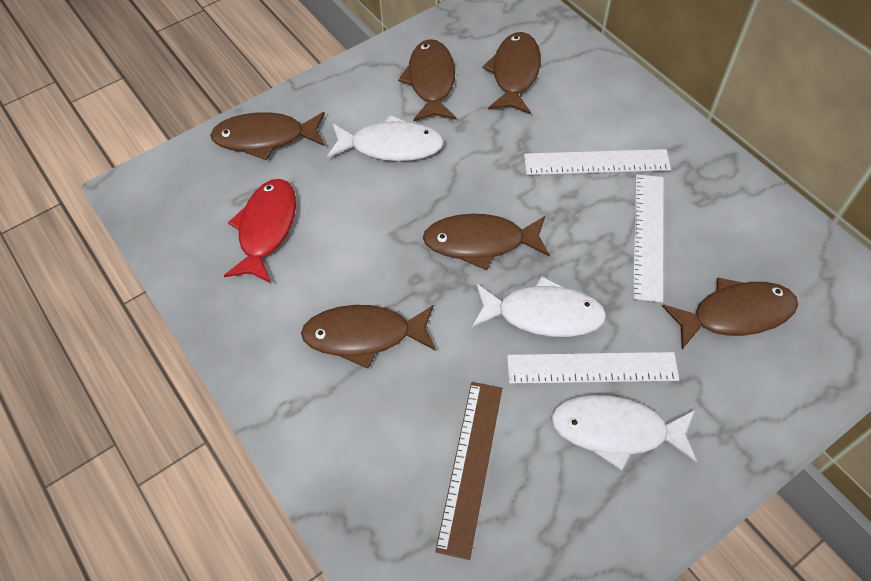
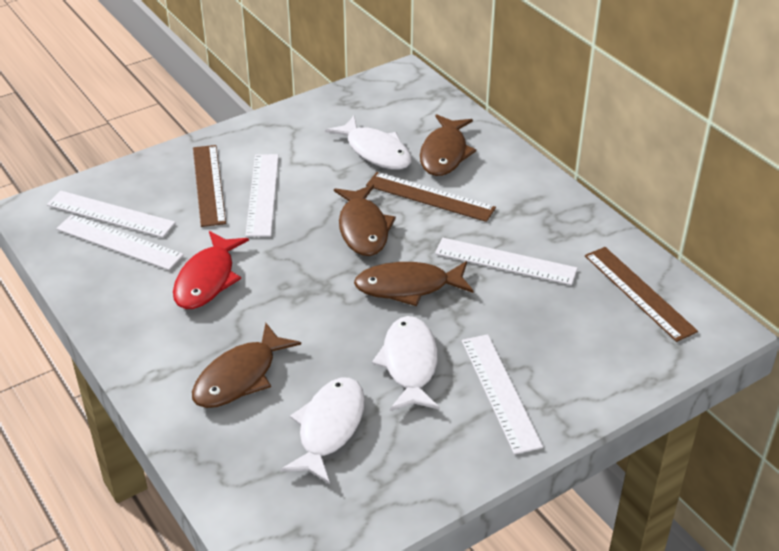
brown fish: [210,112,325,160] [301,305,436,369] [398,39,456,122] [423,214,550,270] [482,32,541,114] [662,278,798,349] = 6 -> [192,323,301,408] [334,185,396,256] [354,261,474,306] [420,114,476,176] = 4
brown ruler: [435,382,502,560] = 1 -> [193,145,226,227] [366,172,496,222] [585,247,698,342] = 3
white ruler: [507,352,679,384] [524,149,671,175] [633,174,664,303] = 3 -> [47,191,176,238] [56,214,184,270] [245,154,279,237] [435,238,578,285] [462,334,543,454] = 5

